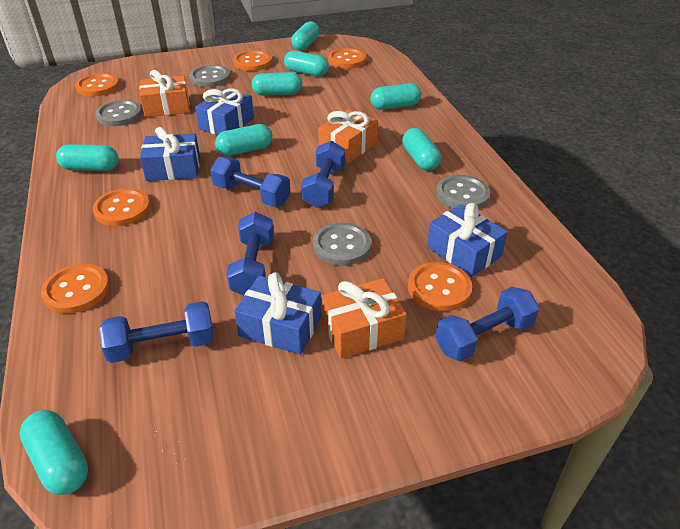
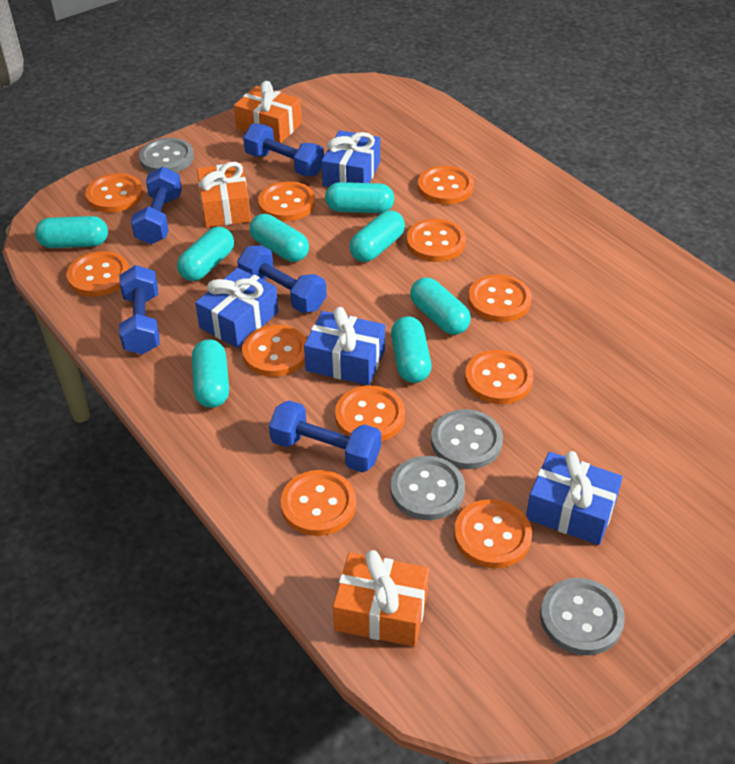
orange button: [41,264,110,314] [75,73,119,97] [93,188,150,226] [233,50,272,71] [328,48,366,69] [408,262,472,311] = 6 -> [67,251,129,297] [85,173,143,213] [242,325,307,377] [258,181,315,221] [280,470,356,536] [335,386,405,442] [406,219,466,262] [418,166,474,205] [454,499,532,568] [465,350,534,404] [468,274,532,322] = 11

